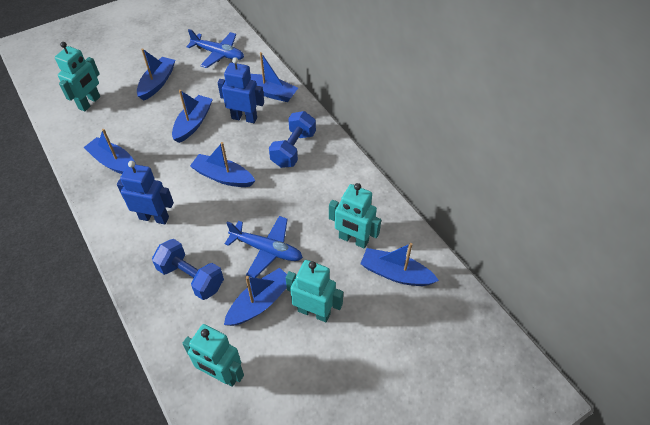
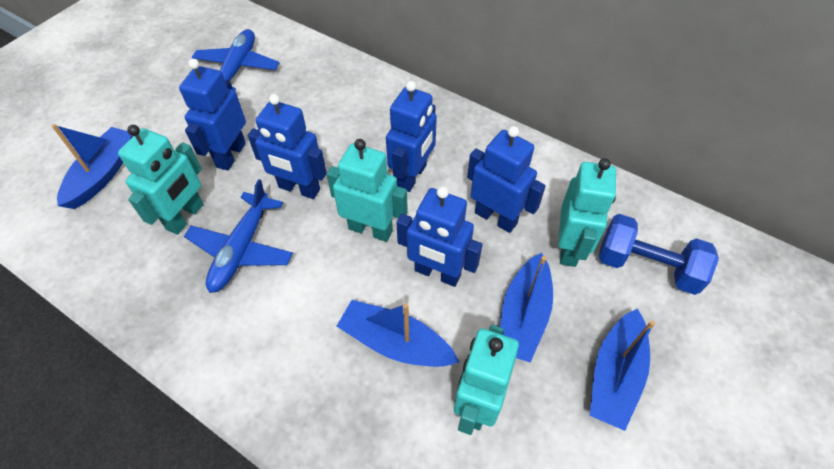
blue boat: [83,129,136,174] [137,48,175,101] [172,90,213,143] [190,142,255,187] [224,268,287,326] [250,52,298,102] [360,243,439,286] = 7 -> [52,124,133,209] [336,300,459,367] [500,252,553,363] [590,309,655,431] = 4
blue dumbbell: [152,239,224,300] [269,111,316,168] = 2 -> [599,214,719,295] = 1
blue robot: [117,161,174,224] [218,57,264,123] = 2 -> [179,59,246,170] [248,94,327,199] [386,81,437,192] [396,186,482,287] [467,126,546,233] = 5

